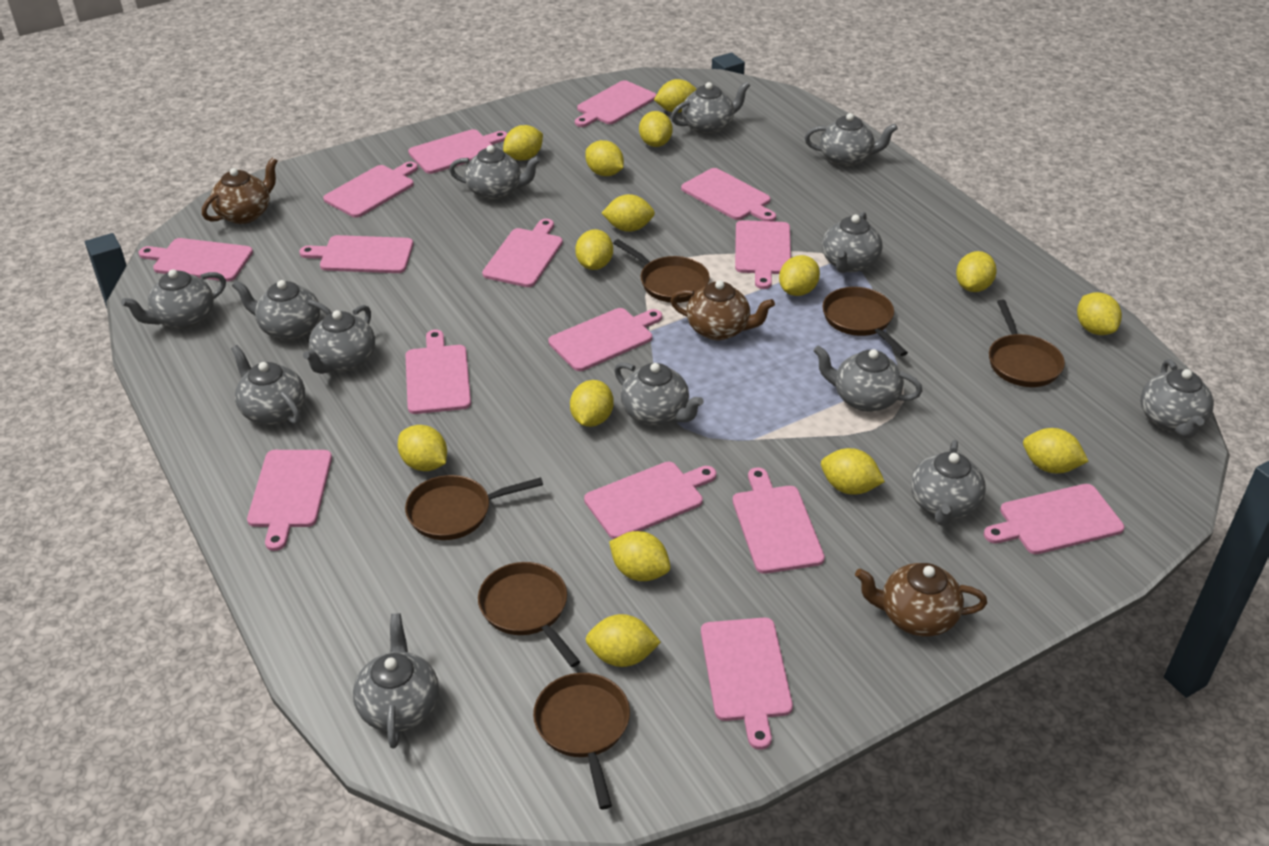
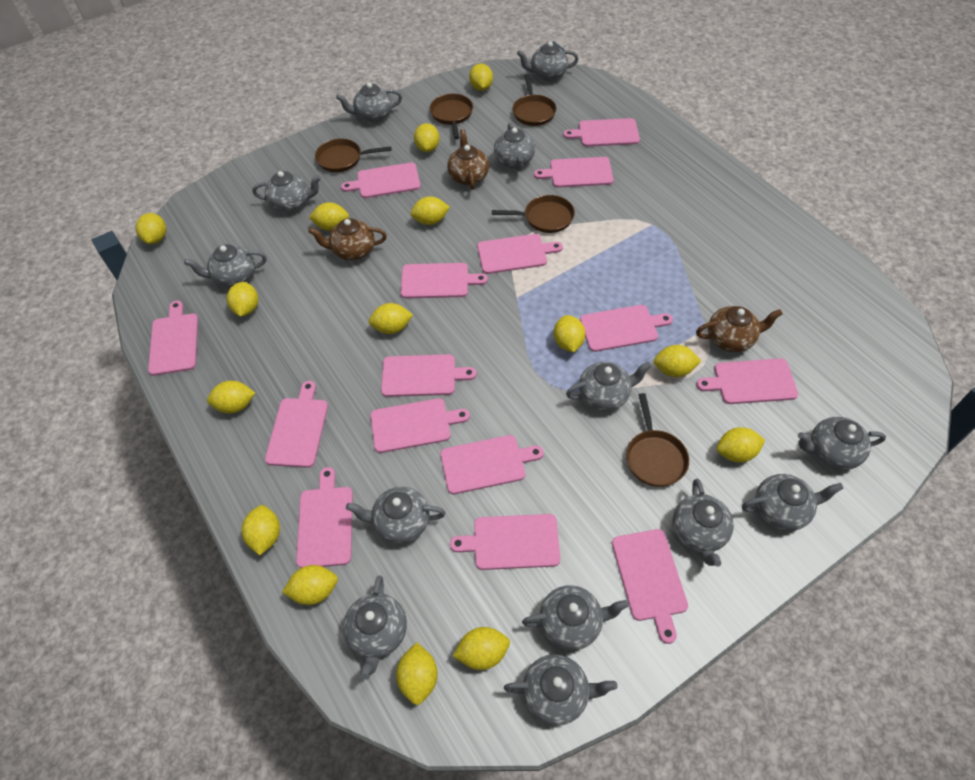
brown pan: [405,475,543,540] [478,562,580,667] [533,673,630,809] [613,239,710,303] [823,287,908,356] [989,300,1065,387] = 6 -> [315,139,391,172] [430,94,473,139] [492,195,575,233] [512,74,557,126] [626,393,689,487] = 5

